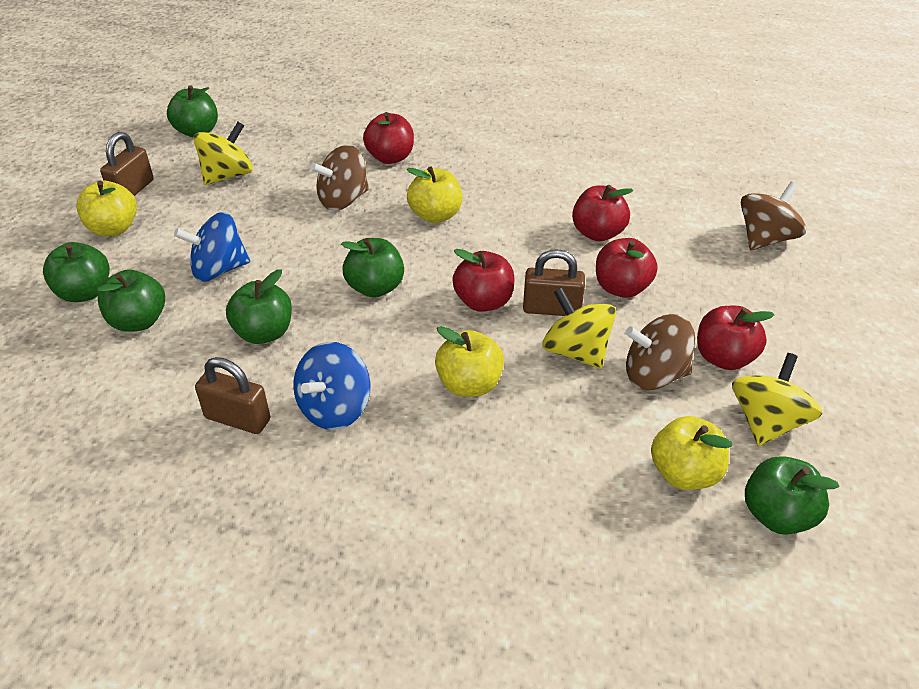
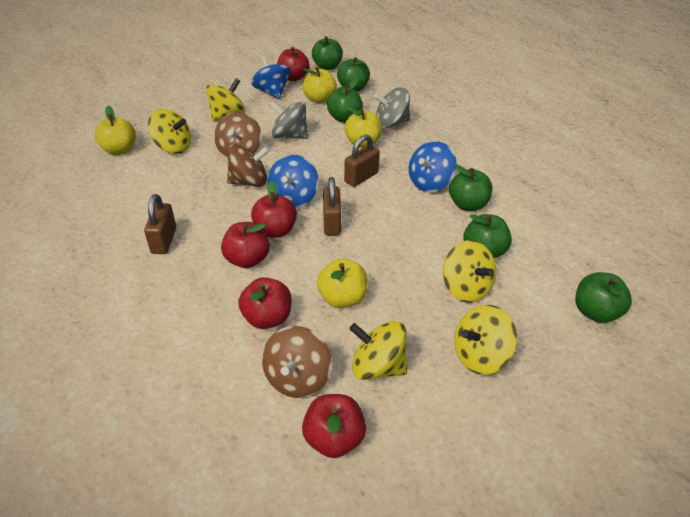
blue spinning top: [174,212,250,282] [293,342,370,430] = 2 -> [251,56,291,99] [268,155,319,208] [409,141,456,192] = 3
grey spinning top: none = 0 -> [269,100,308,139] [374,87,410,128] = 2
yellow spinning top: [193,122,253,185] [542,288,616,369] [732,353,822,446] = 3 -> [148,109,191,154] [206,78,245,121] [349,321,407,380] [443,240,496,303] [454,305,517,375] = 5

